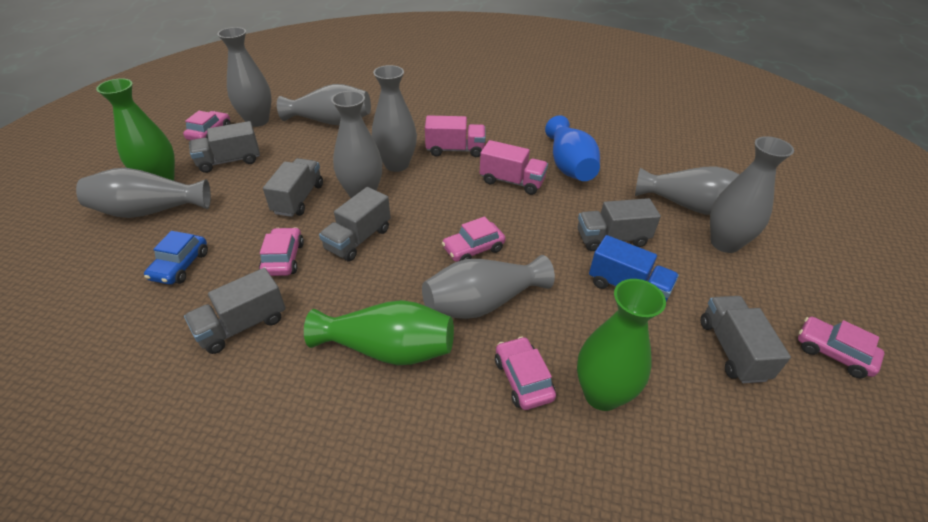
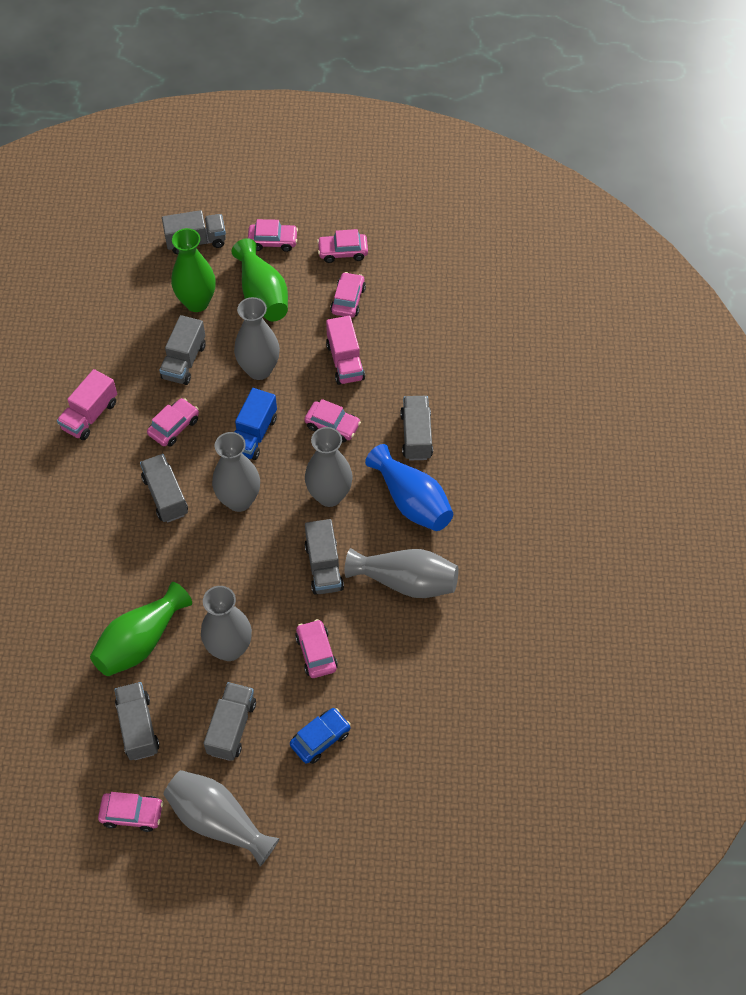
grey truck: [184,268,286,354] [189,121,260,173] [263,158,323,217] [319,187,391,262] [578,198,661,251] [701,296,791,383] = 6 -> [114,682,159,760] [140,454,188,523] [159,315,206,385] [162,210,226,254] [204,682,256,761] [305,519,344,594] [400,396,433,460] = 7
grey vase: [76,168,211,218] [217,27,272,127] [277,84,371,125] [331,91,382,198] [372,65,417,172] [422,255,555,319] [635,166,740,215] [710,136,794,253] = 8 -> [163,770,280,867] [201,586,252,661] [212,432,260,512] [234,297,280,380] [305,427,353,507] [345,548,458,598] = 6
pink car: [183,111,231,140] [259,227,304,276] [442,216,506,262] [495,336,556,410] [798,317,885,378] = 5 -> [98,792,163,832] [147,398,199,447] [248,219,298,252] [295,619,338,678] [304,399,361,443] [317,229,368,263] [330,272,366,318] = 7

